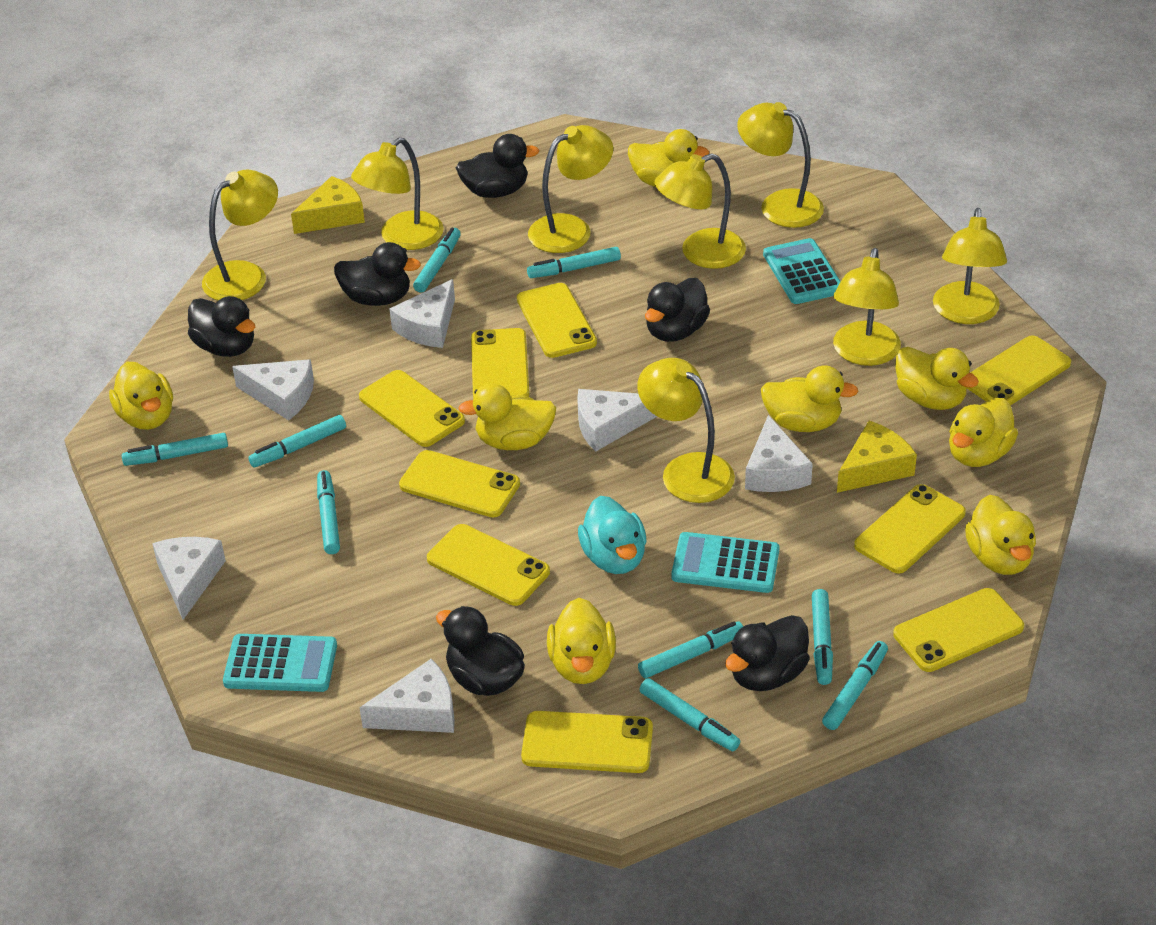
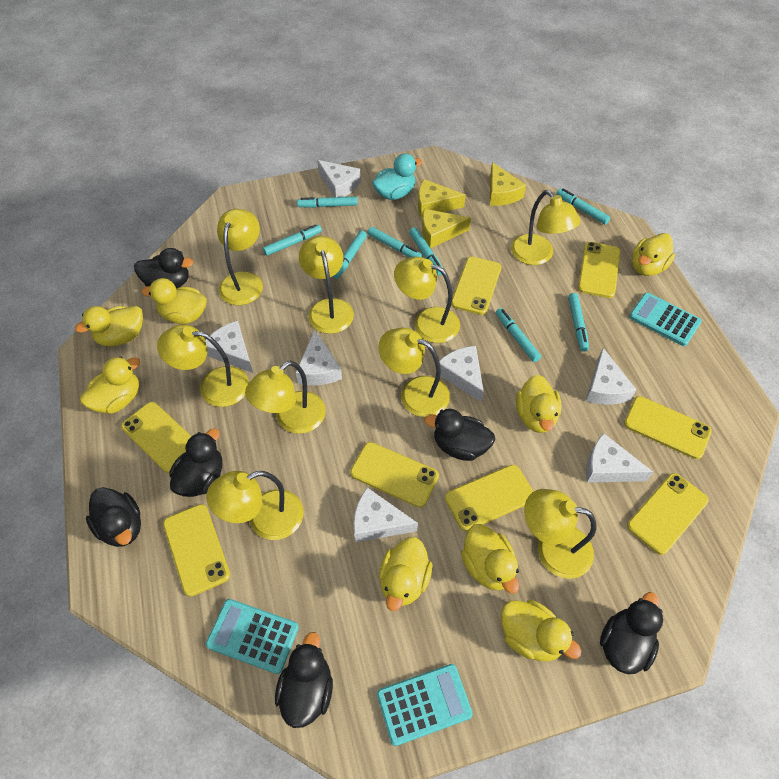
turquoise marker: [122,433,228,466] [248,415,346,467] [317,470,340,554] [413,228,461,293] [527,247,621,278] [638,621,743,678] [639,678,740,751] [812,589,833,685] [822,641,888,730] = 9 -> [263,224,322,256] [297,196,358,208] [333,230,367,279] [368,227,422,258] [409,227,443,275] [496,308,541,362] [556,188,610,224] [568,293,589,352] = 8
white cheese: [152,537,226,620] [232,359,314,421] [360,659,455,733] [389,279,455,348] [577,389,657,451] [745,415,813,492] = 6 -> [205,320,253,373] [296,330,342,385] [317,160,361,197] [353,488,418,542] [439,346,484,403] [586,348,637,405] [586,433,653,483] = 7
yellow cheese: [291,176,365,234] [837,421,917,493] = 2 -> [418,179,466,217] [422,209,471,248] [490,162,526,206] = 3
yellow lamp: [202,170,278,301] [351,138,444,250] [528,125,613,253] [637,358,735,503] [655,153,746,269] [737,102,824,228] [833,248,901,366] [933,208,1007,324] = 8 -> [157,325,249,407] [206,471,303,540] [217,209,263,305] [245,360,326,434] [299,236,354,334] [379,328,450,417] [394,257,460,343] [511,190,581,265] [524,489,597,579] = 9
yellow phone: [359,370,465,447] [399,450,520,517] [427,524,550,606] [471,328,529,397] [517,283,597,358] [521,711,653,773] [854,484,966,574] [893,588,1024,672] [967,335,1071,405] = 9 -> [121,402,191,473] [163,504,230,597] [350,442,439,508] [445,465,534,531] [451,256,502,315] [578,242,620,298] [624,396,712,459] [627,473,709,555] = 8

